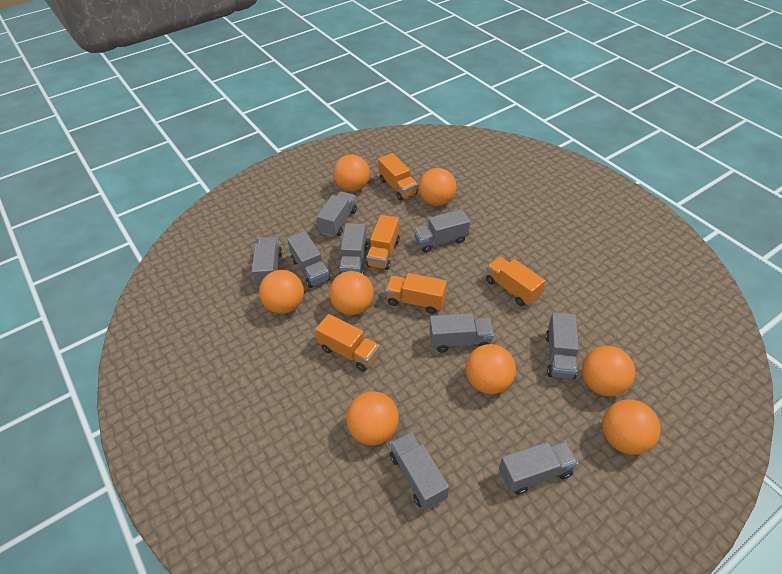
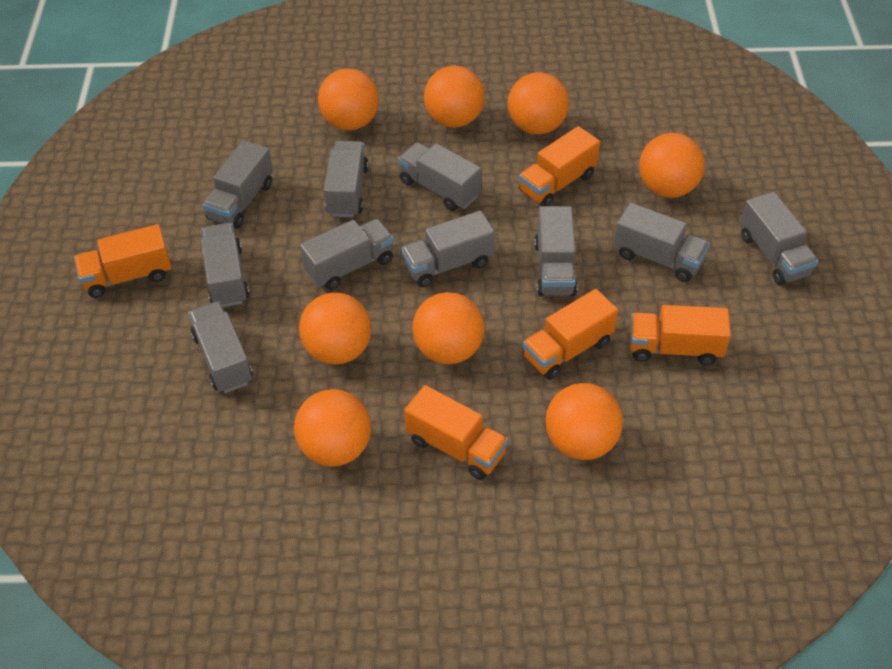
grey truck: [252,237,282,286] [287,231,331,288] [316,191,357,237] [339,223,368,274] [390,432,449,510] [414,209,470,253] [430,313,494,352] [499,441,578,495] [546,312,579,379] = 9 -> [188,301,253,393] [201,223,249,307] [202,141,273,229] [300,219,394,290] [324,141,369,217] [398,142,481,211] [401,211,495,287] [534,206,577,296] [614,203,710,282] [741,192,818,285] = 10

